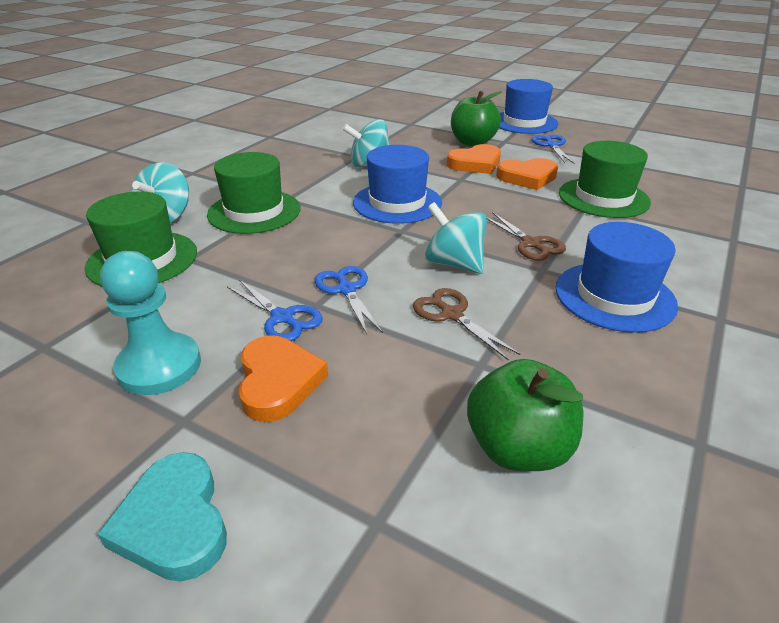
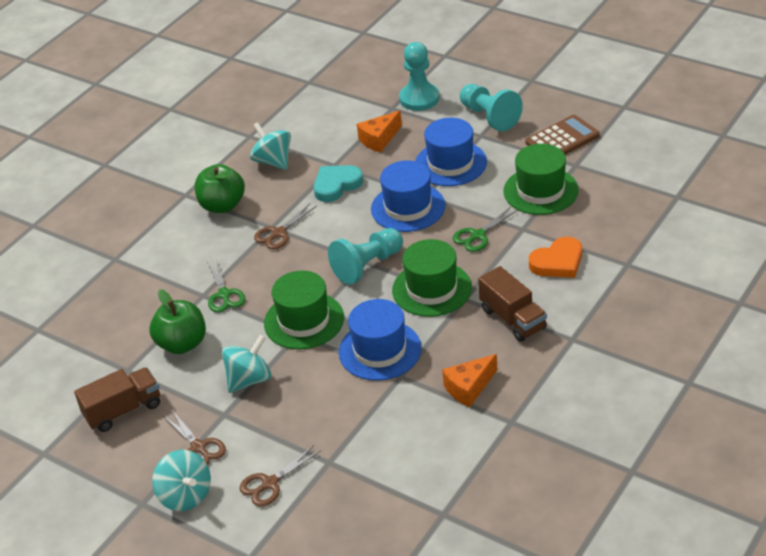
blue scissors: [227,280,323,341] [315,266,383,334] [531,135,574,164] = 3 -> none = 0
brown calculator: none = 0 -> [525,115,600,155] = 1
brown scissors: [413,288,520,361] [486,212,566,261] = 2 -> [163,410,226,465] [239,445,321,507] [254,203,317,249] = 3
brown truck: none = 0 -> [74,367,160,432] [478,266,547,342] = 2
green scissors: none = 0 -> [207,258,246,313] [453,207,518,252] = 2
orange cheese: none = 0 -> [357,111,402,153] [442,354,497,407] = 2
orange heart: [239,336,328,422] [447,144,501,174] [496,158,558,190] = 3 -> [529,237,582,278] = 1
turquoise pawn: [100,251,201,395] = 1 -> [328,228,403,285] [399,42,440,111] [460,84,523,131] = 3

